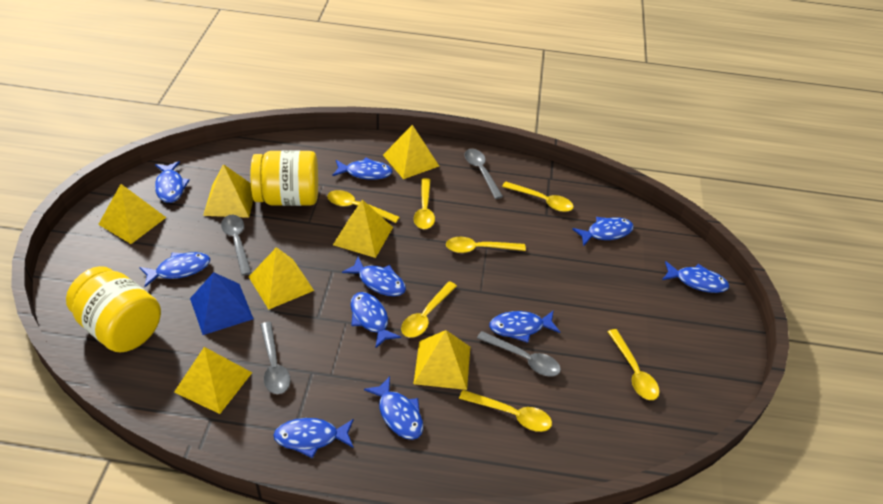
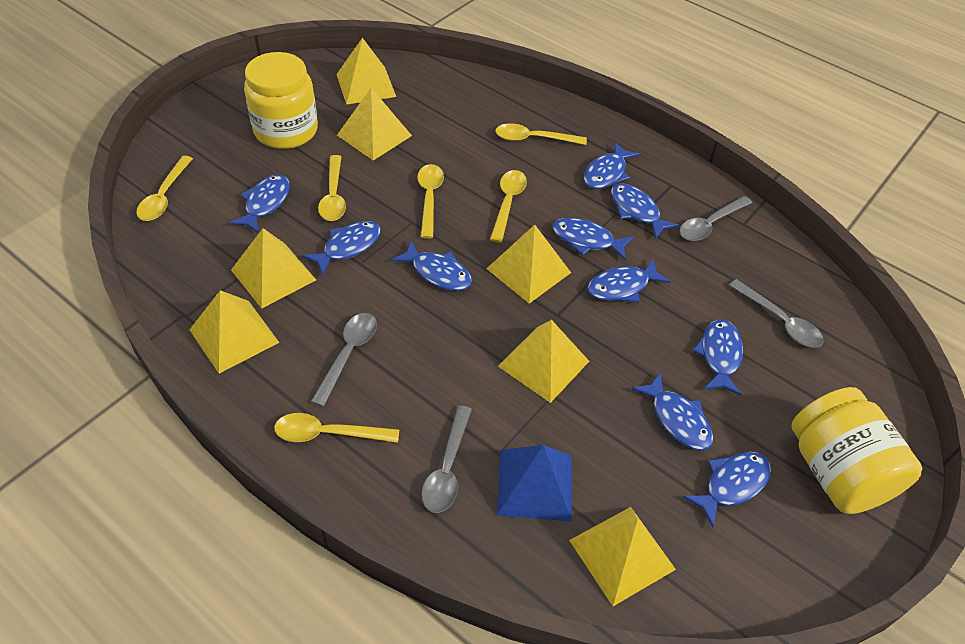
yellow spoon: [327,190,400,223] [401,281,457,338] [414,178,435,229] [446,237,526,253] [459,390,552,432] [502,182,574,212] [608,329,660,400] = 7 -> [136,156,193,221] [274,413,399,443] [318,155,346,221] [417,164,444,239] [490,170,527,243] [495,123,587,145] = 6

